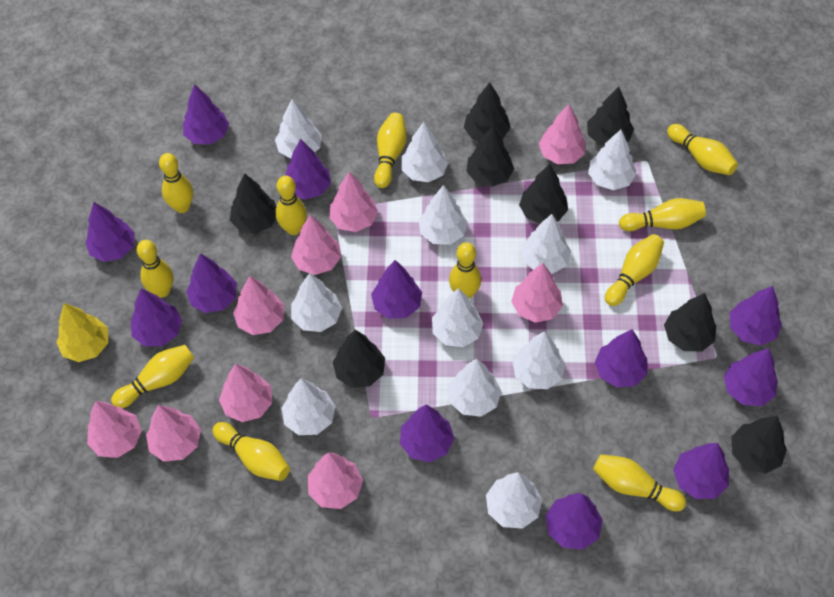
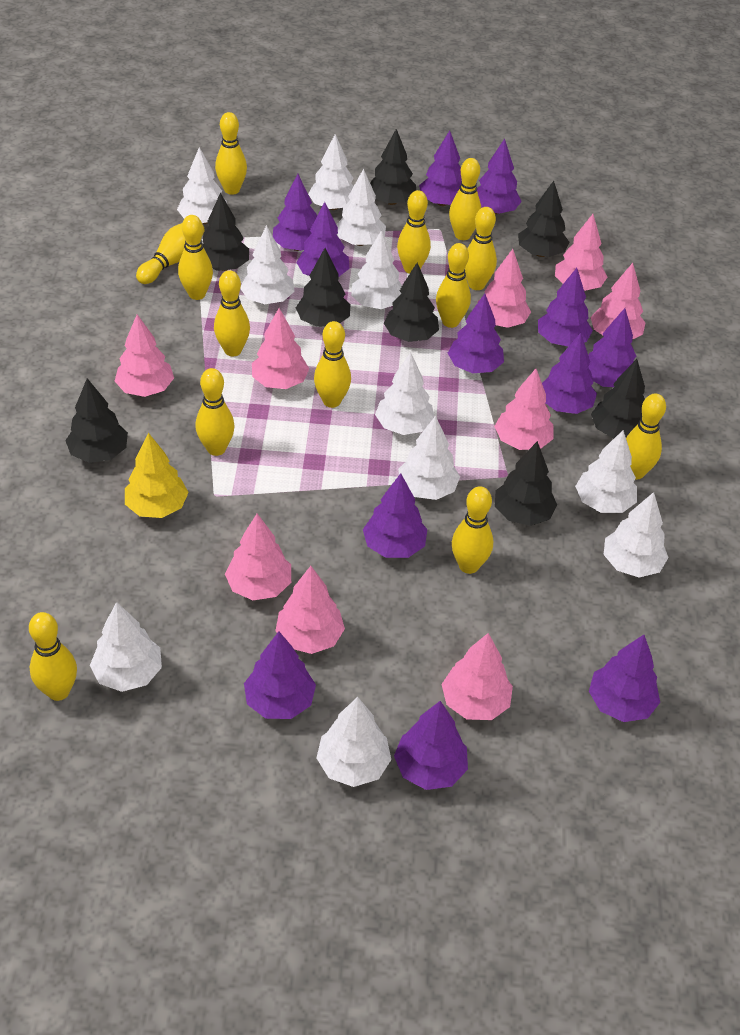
yellow bowling pin: [111,345,194,408] [137,240,174,298] [159,153,193,213] [212,422,290,481] [276,176,307,235] [374,113,407,188] [449,242,481,299] [593,454,686,511] [605,234,664,306] [619,198,706,231] [667,124,738,175] = 11 -> [29,612,77,701] [136,223,205,284] [178,215,213,300] [195,368,235,456] [214,270,250,356] [215,112,247,195] [314,321,351,408] [397,190,431,274] [436,243,471,328] [449,158,481,240] [452,486,493,574] [465,207,497,290] [626,394,666,480] = 13

